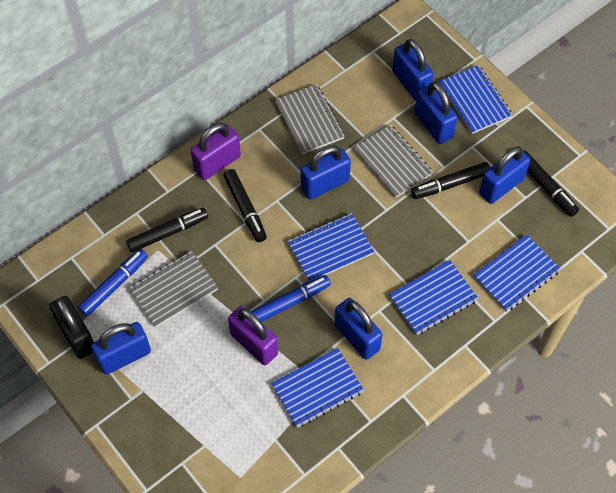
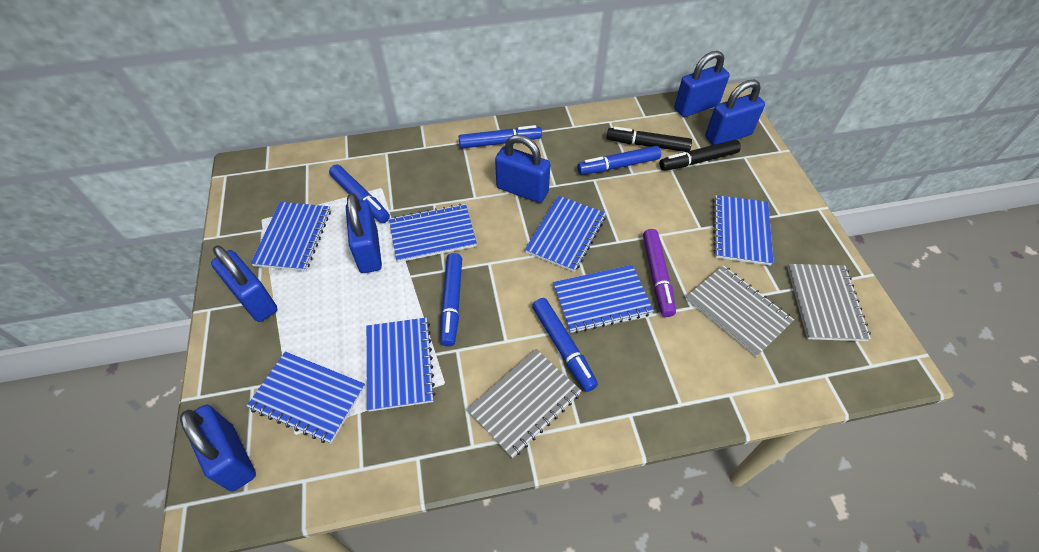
black marker: [126,208,208,253] [223,169,267,242] [411,162,490,199] [523,150,579,217] = 4 -> [606,127,692,152] [659,140,741,171] = 2
black padlock: [49,296,94,359] = 1 -> none = 0
blue marker: [78,249,148,317] [250,275,331,322] = 2 -> [329,165,390,223] [440,253,462,347] [459,125,542,149] [532,298,598,392] [577,146,661,175] = 5
blue notebook: [271,348,364,428] [287,213,374,281] [389,260,479,335] [439,65,512,134] [473,235,561,312] = 5 -> [247,351,365,444] [251,202,331,271] [366,318,436,412] [389,203,477,262] [525,196,606,272] [553,265,654,333] [713,195,774,266] = 7
purple marker: none = 0 -> [643,229,676,317] = 1
purple padlock: [191,123,241,180] [228,306,278,365] = 2 -> none = 0

